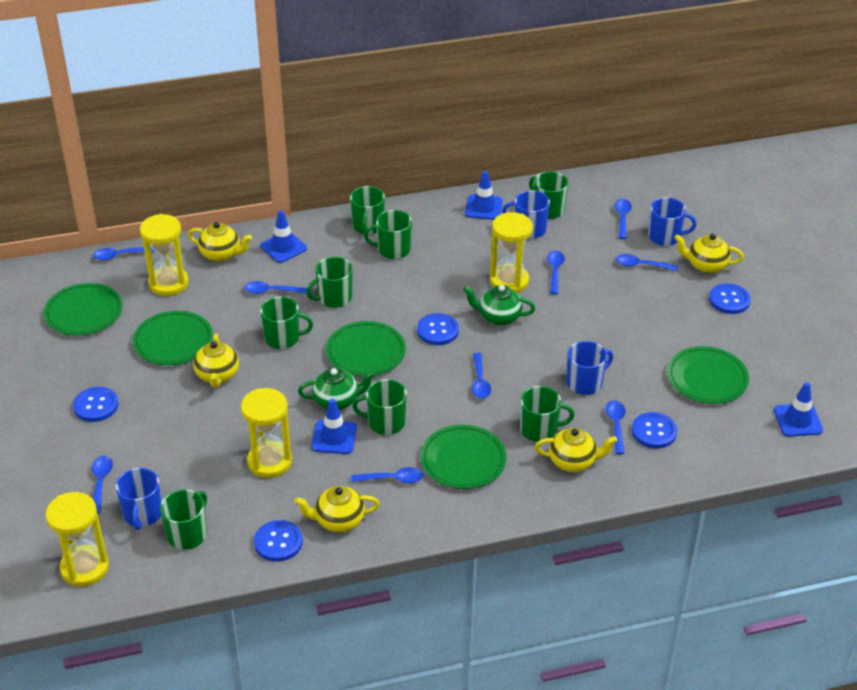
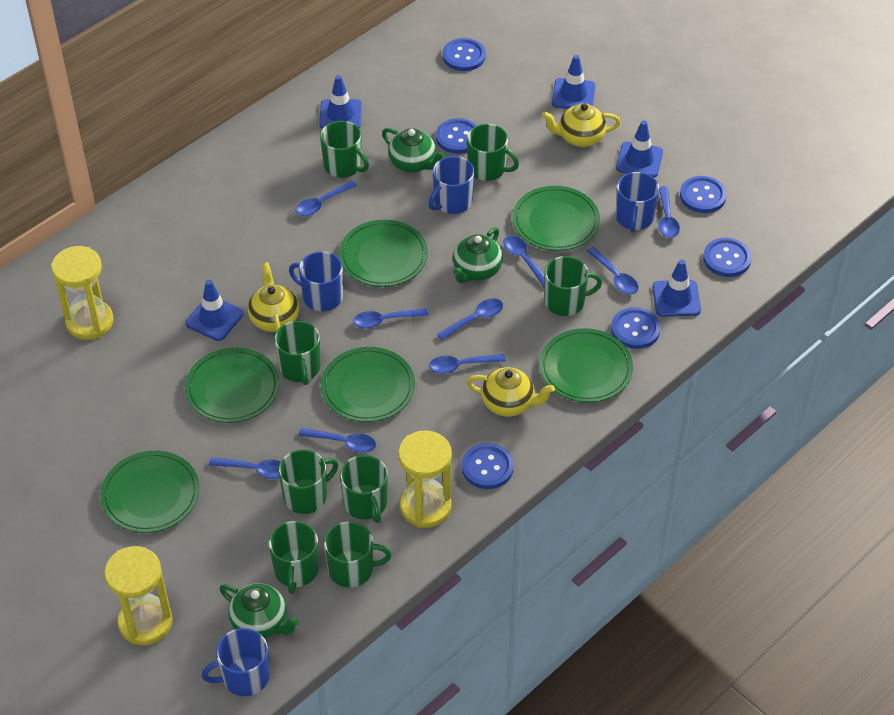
blue button: [73,387,118,422] [254,520,303,562] [417,313,459,345] [632,412,677,448] [709,283,751,314] = 5 -> [436,118,477,154] [443,38,486,71] [462,443,514,489] [611,307,661,349] [680,176,727,213] [703,238,752,277] = 6
blue traffic cone: [260,210,307,263] [311,399,357,454] [465,171,503,220] [774,382,823,437] = 4 -> [185,280,243,341] [319,75,362,129] [552,55,595,109] [616,120,663,177] [652,260,701,317] = 5
green plate: [44,283,123,336] [133,311,213,365] [326,321,406,377] [421,425,507,489] [667,346,749,404] = 5 -> [100,451,200,533] [185,347,280,423] [321,347,415,422] [339,220,428,287] [513,186,600,251] [539,328,633,403] = 6
green teapot: [298,368,375,410] [463,285,535,326] = 2 -> [219,583,299,638] [382,128,446,173] [453,227,503,283] = 3
yellow hourglass: [45,492,109,587] [140,214,189,296] [241,388,292,478] [490,212,533,293] = 4 -> [51,246,114,340] [104,546,173,645] [398,430,452,528] = 3
yellow teapot: [188,222,252,262] [193,333,239,388] [294,486,380,532] [535,428,617,472] [674,234,744,273] = 5 -> [248,262,299,333] [467,367,555,417] [542,103,621,147] = 3

